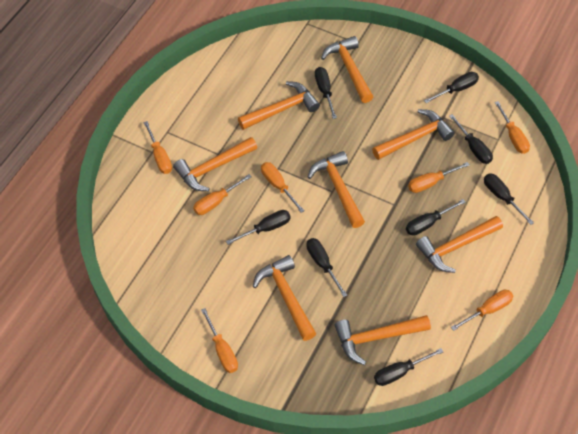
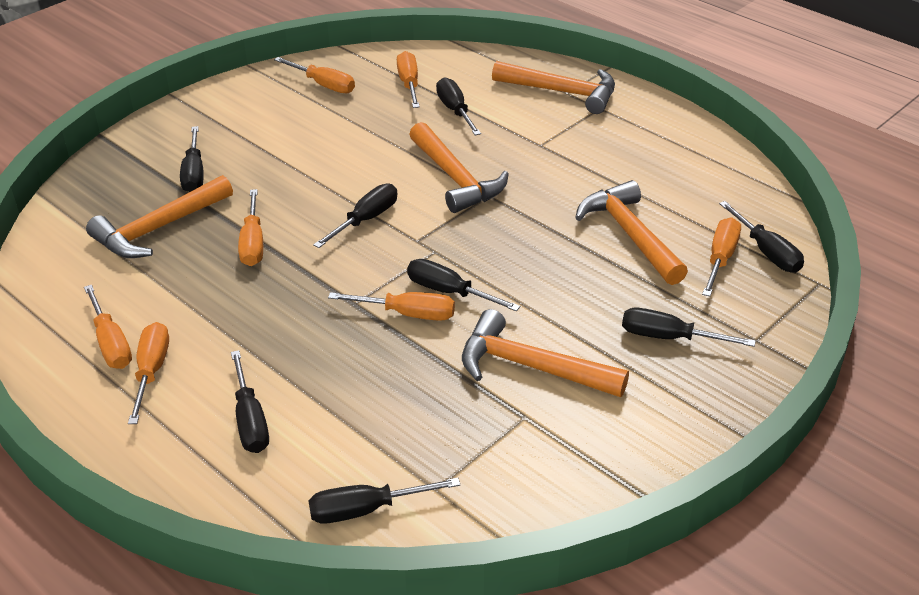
orange hammer: [173,137,257,191] [238,81,320,130] [252,255,317,341] [308,151,365,228] [321,36,373,103] [334,315,431,365] [372,109,455,160] [416,216,503,273] = 8 -> [86,175,233,258] [409,122,509,213] [462,309,629,397] [492,61,615,114] [575,180,688,285] = 5

